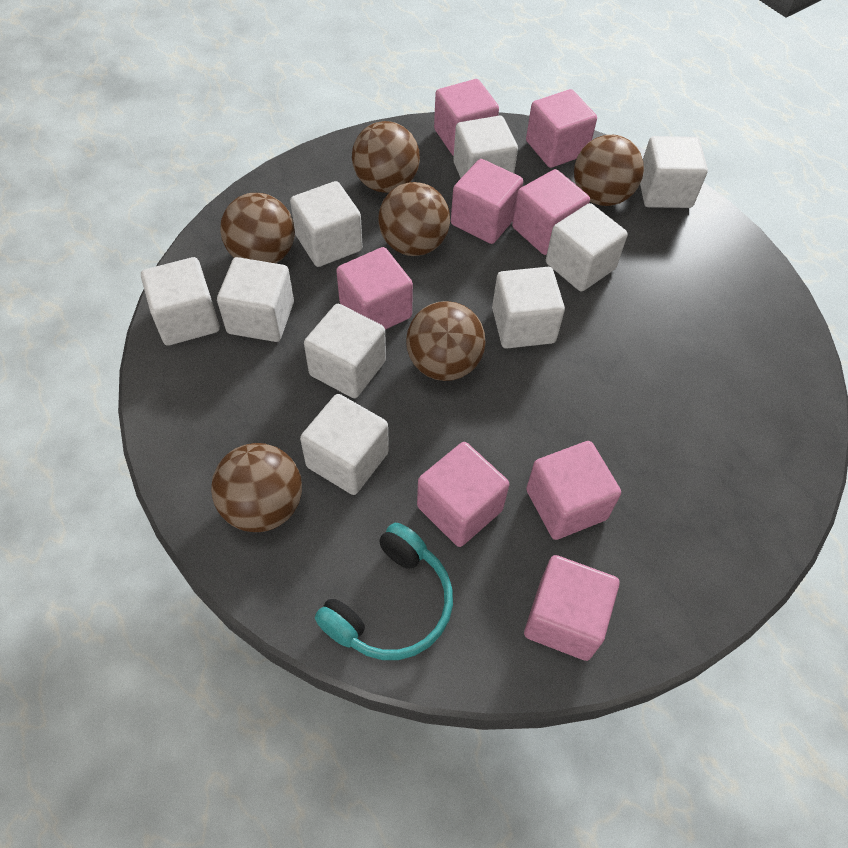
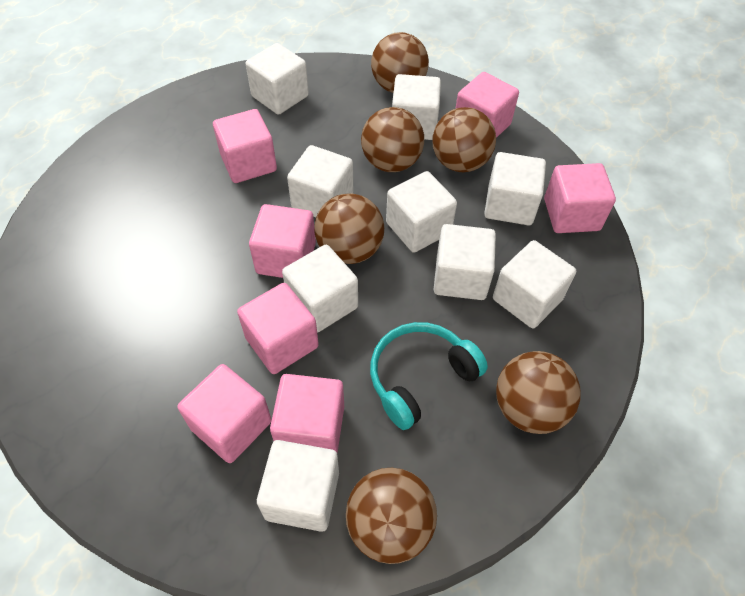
pink cube: [336,247,413,330] [417,442,509,547] [434,79,499,156] [451,159,523,244] [512,169,590,255] [524,555,620,661] [526,89,597,168] [526,441,621,540] = 8 -> [177,364,272,463] [213,109,277,183] [237,283,319,374] [249,204,316,278] [270,374,344,453] [455,72,519,138] [544,163,616,233] = 7

